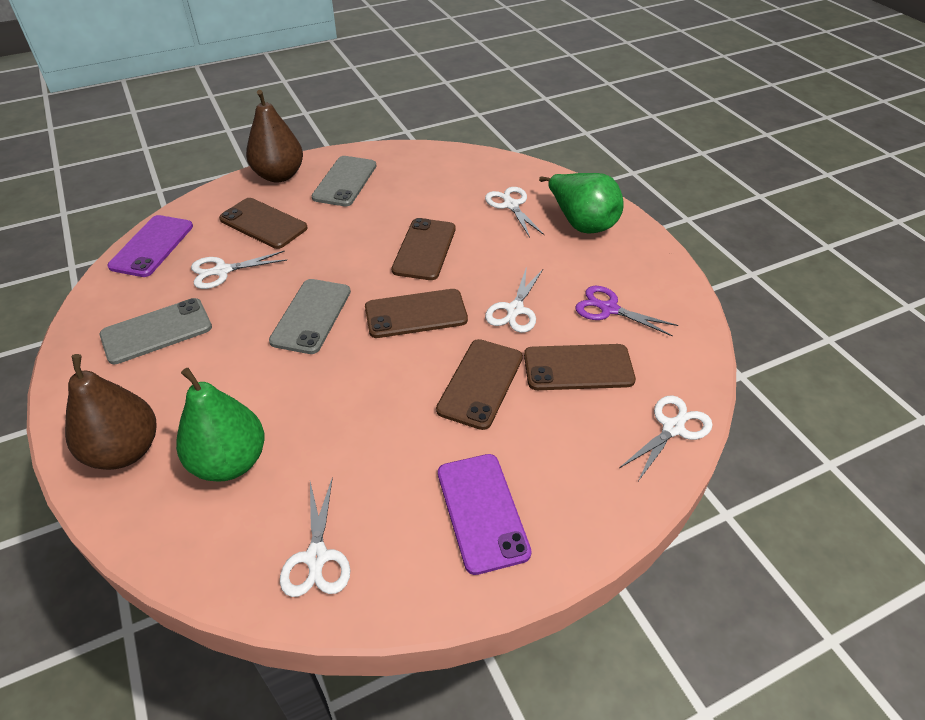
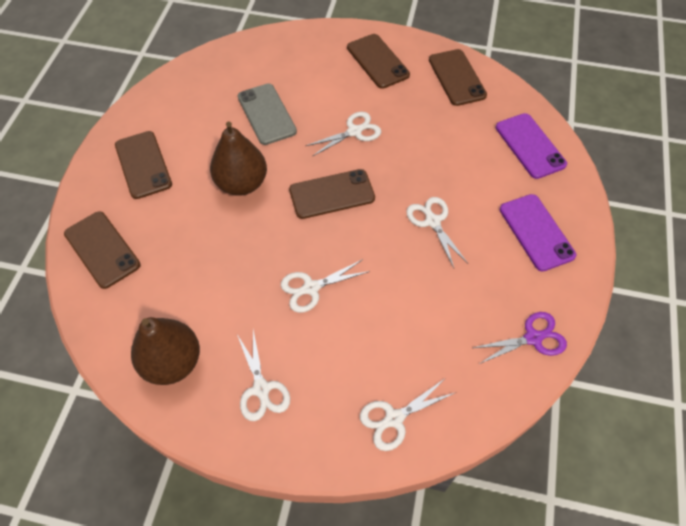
green pear: [176,368,265,482] [539,173,623,233] = 2 -> none = 0
grey phone: [100,298,212,364] [269,279,351,354] [312,156,376,206] = 3 -> [238,83,297,145] = 1

